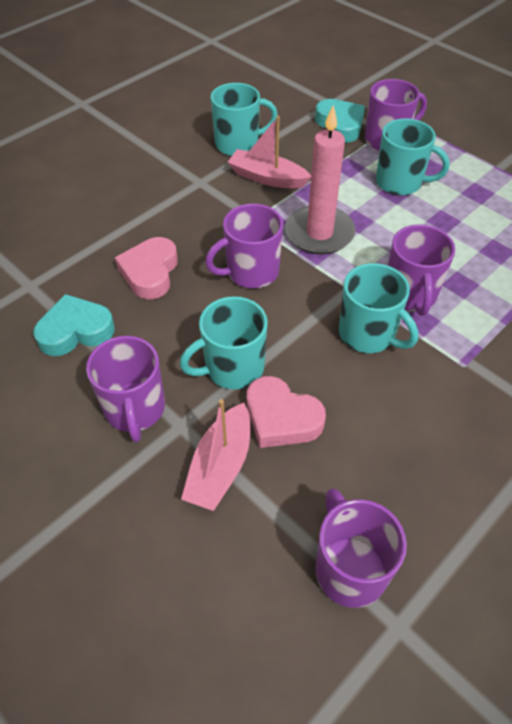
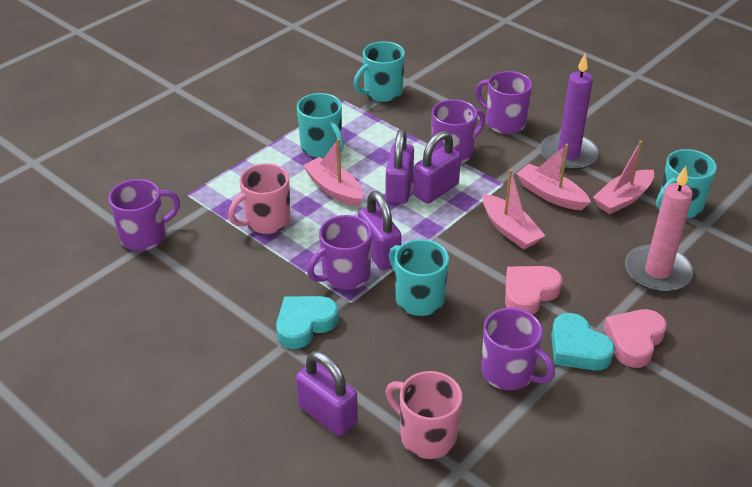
pink boat: [181,399,250,511] [228,116,311,189] = 2 -> [303,138,363,207] [483,170,545,249] [516,144,591,210] [593,140,654,214] = 4
pink mug: none = 0 -> [228,163,291,234] [386,371,462,459] = 2
purple candle: none = 0 -> [540,54,599,171] = 1
purple padlock: none = 0 -> [296,351,358,436] [358,191,401,270] [385,129,414,204] [413,131,461,204] = 4

